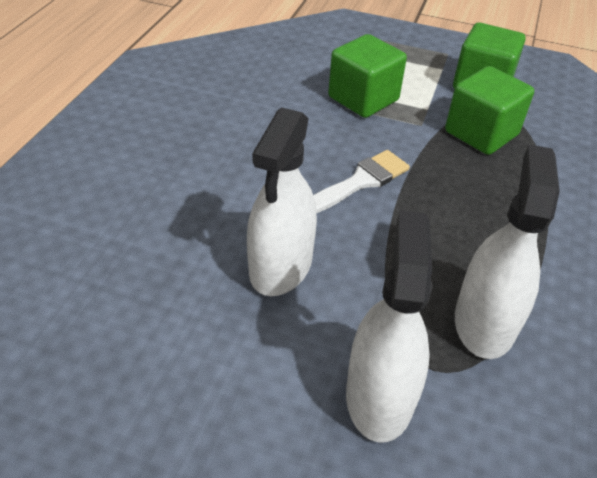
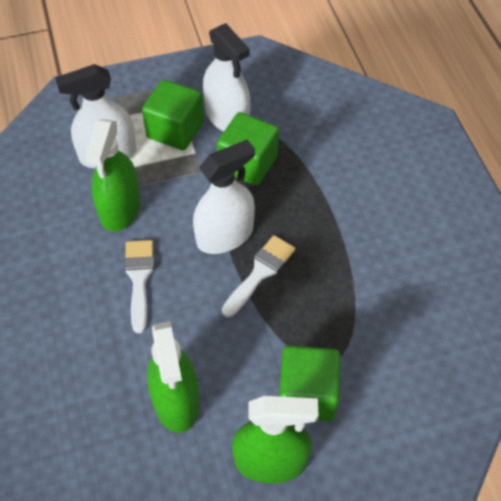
green spray bottle: none = 0 -> [85,119,141,232] [147,321,200,433] [232,396,318,484] = 3
white brush: [313,150,410,213] = 1 -> [124,240,154,333] [222,235,296,317] = 2

